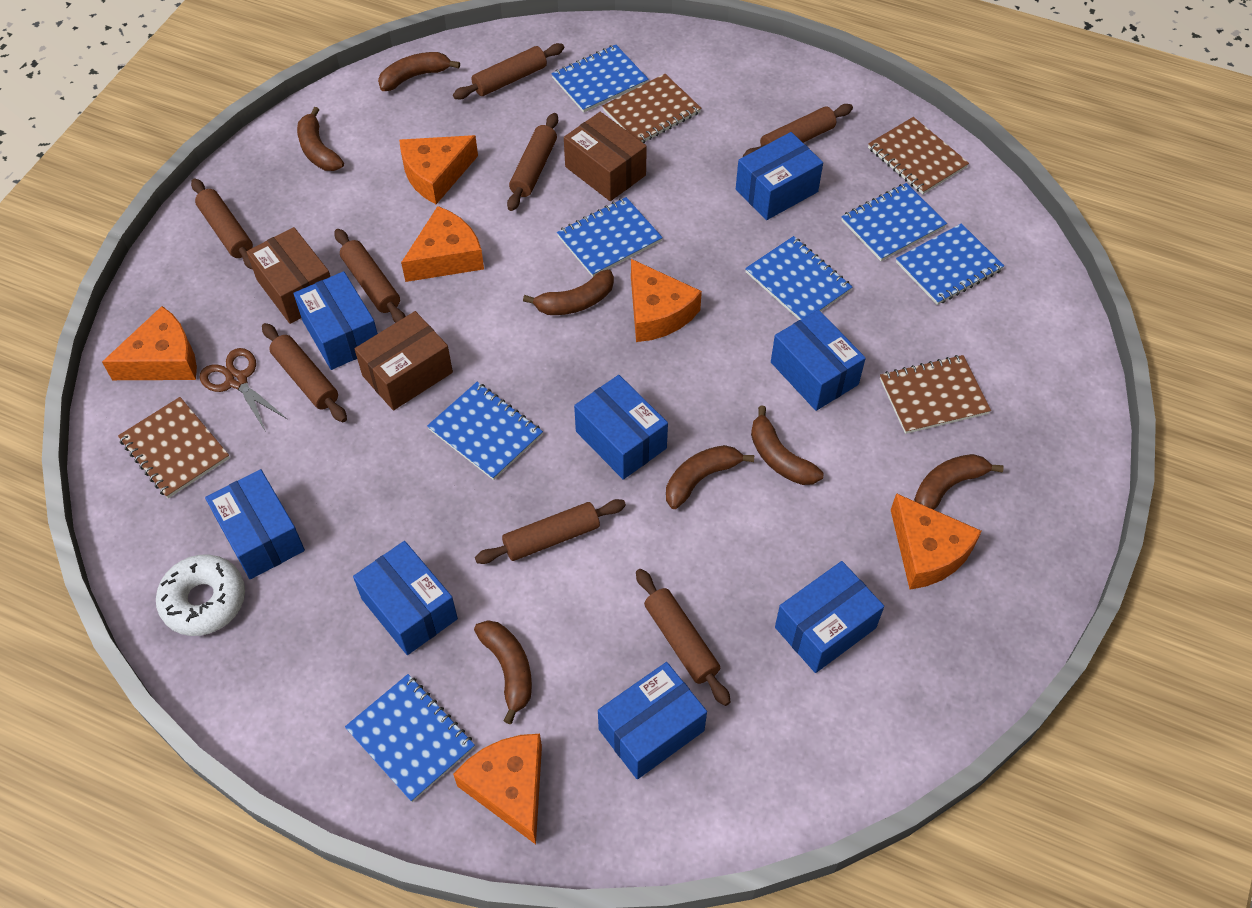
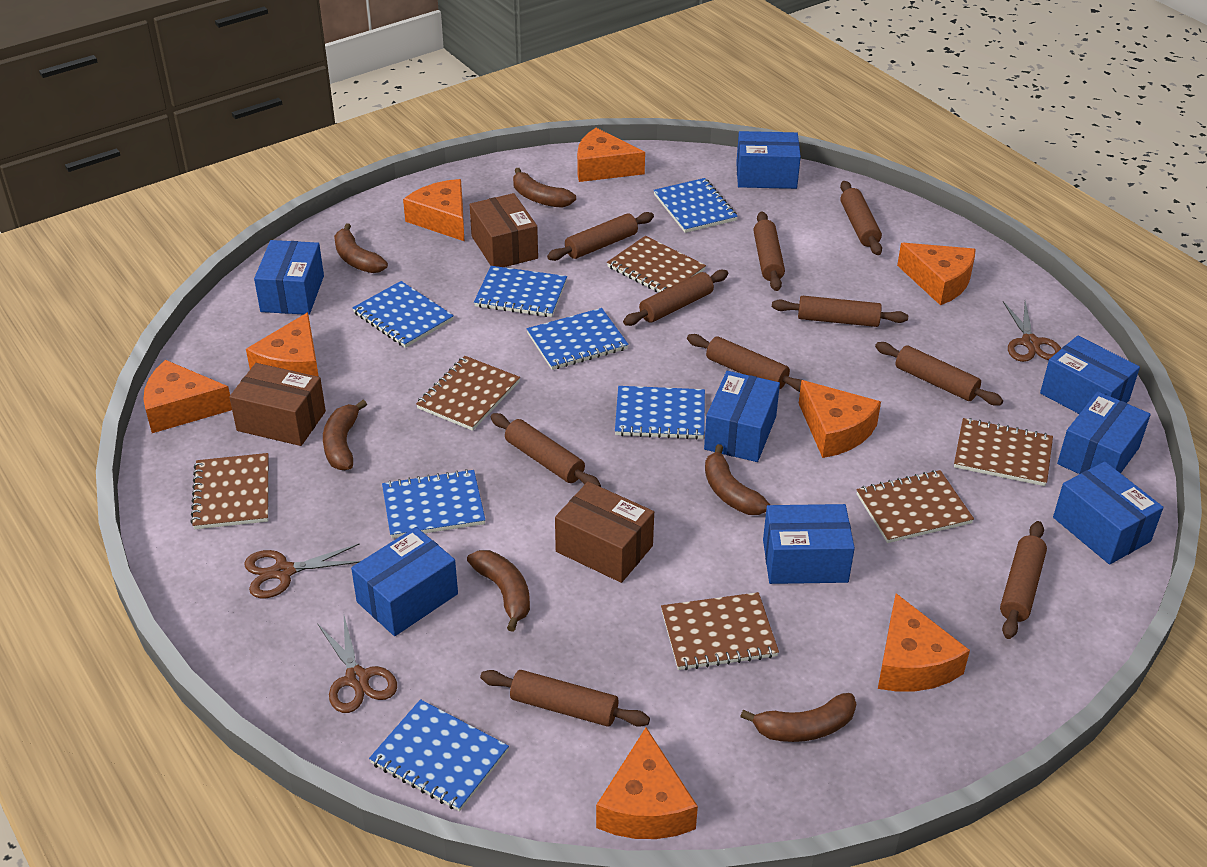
brown banana: [297,107,344,171] [378,52,460,91] [474,620,532,724] [523,270,614,315] [666,445,754,509] [751,406,824,485] [914,454,1004,510] = 7 -> [323,400,367,470] [334,223,388,273] [467,550,530,632] [513,168,576,208] [705,444,770,515] [740,693,856,742] = 6
brown notebook: [118,397,230,498] [602,74,701,143] [868,117,969,195] [880,355,991,434] = 4 -> [190,453,269,529] [416,356,520,431] [607,236,706,293] [661,592,779,670] [856,470,974,543] [954,418,1053,486] = 6
brown rolling pin: [191,178,253,270] [262,323,347,422] [335,229,406,323] [453,43,564,99] [475,499,626,564] [507,113,558,211] [636,569,731,706] [743,104,853,157] = 8 -> [480,670,650,727] [491,413,601,487] [547,212,654,261] [623,270,728,326] [687,334,801,392] [753,211,785,291] [772,296,908,327] [840,181,882,255] [875,342,1003,406] [1000,521,1047,639] = 10
brown scissors: [200,348,287,432] = 1 -> [244,544,360,598] [317,616,397,713] [1003,301,1061,362] = 3
orange cheese: [102,306,197,380] [399,135,478,204] [401,206,484,282] [453,734,542,844] [631,259,702,342] [891,493,982,590] = 6 -> [143,360,232,433] [246,312,319,377] [403,179,464,241] [577,128,645,182] [596,728,698,839] [799,380,881,458] [878,593,970,692] [897,243,976,305] = 8
white donut: [156,554,245,636] = 1 -> none = 0

